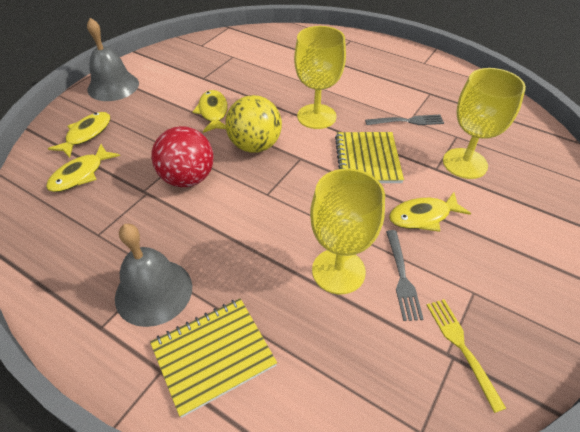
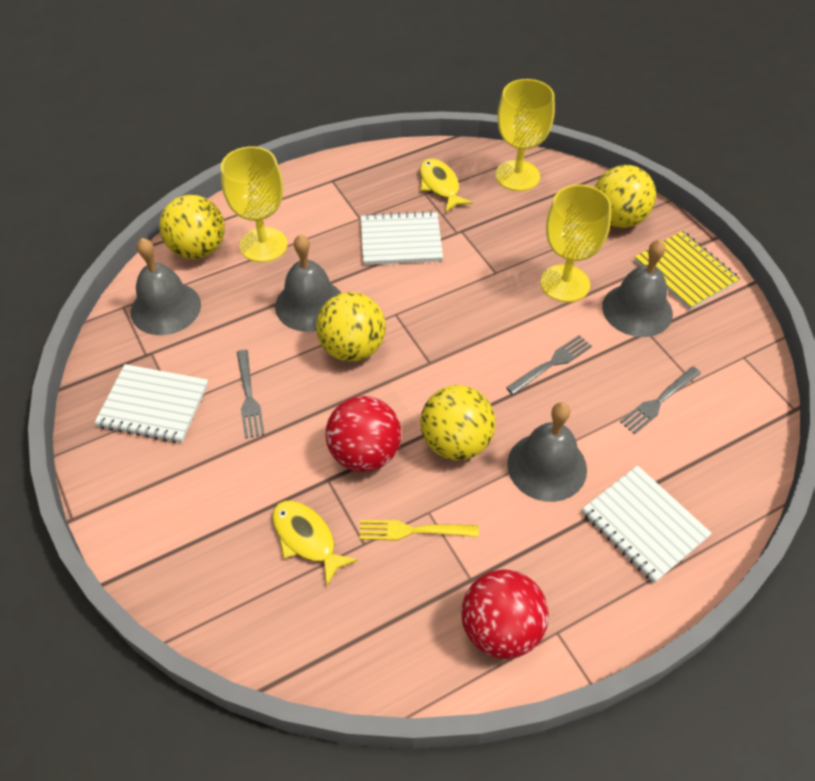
grey bell: [87,18,139,101] [115,224,192,327] = 2 -> [131,238,201,335] [275,234,341,332] [507,402,587,502] [602,240,673,337] = 4
grey fork: [365,115,444,125] [386,230,424,321] = 2 -> [237,350,265,439] [506,335,592,395] [620,367,701,434] = 3
red ball: [151,126,214,187] = 1 -> [326,396,401,472] [461,569,549,659] = 2
white notebook: none = 0 -> [94,364,208,443] [361,211,443,265] [582,465,712,583] = 3
yellow ball: [225,95,282,153] = 1 -> [160,195,225,259] [316,292,386,362] [420,385,496,460] [595,165,656,228] = 4
yellow fish: [46,144,120,192] [48,112,110,158] [193,90,228,133] [389,192,471,232] = 4 -> [272,501,358,586] [420,159,473,212] = 2
yellow notebook: [150,298,277,418] [335,132,404,183] = 2 -> [634,231,740,310] = 1

